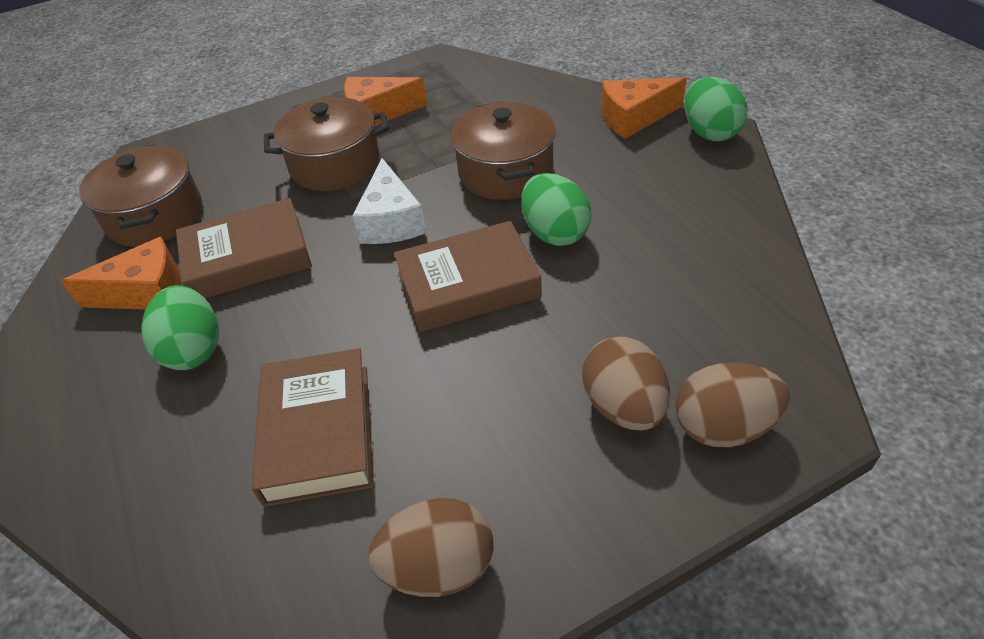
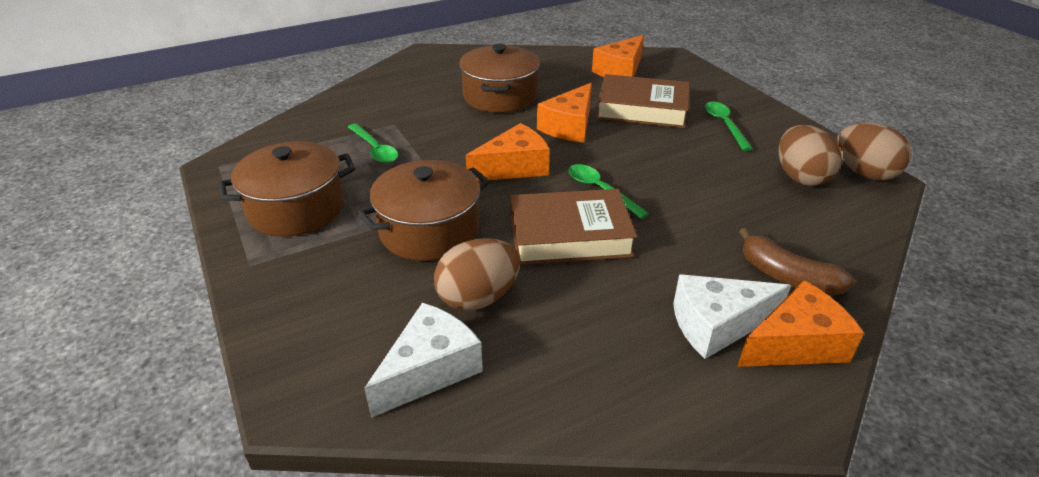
brown banana: none = 0 -> [739,228,855,295] = 1
brown book: [176,198,312,298] [252,348,373,507] [394,221,542,332] = 3 -> [510,189,637,265] [596,74,690,128] = 2
green egg: [141,285,219,370] [521,173,592,246] [684,76,747,142] = 3 -> none = 0
green spoon: none = 0 -> [348,123,398,163] [569,164,649,219] [705,102,753,151] = 3
orange cheese: [61,237,181,310] [344,77,427,126] [601,77,687,139] = 3 -> [466,123,550,181] [537,83,592,143] [592,35,644,77] [737,280,864,367] = 4
white cheese: [352,158,427,244] = 1 -> [364,303,483,418] [673,274,791,359] = 2

